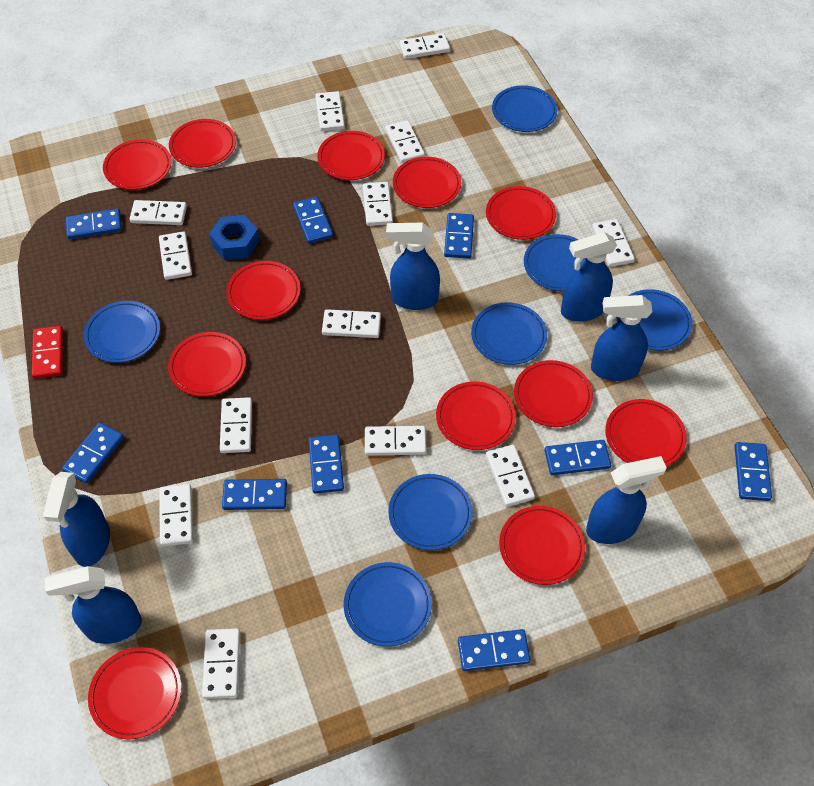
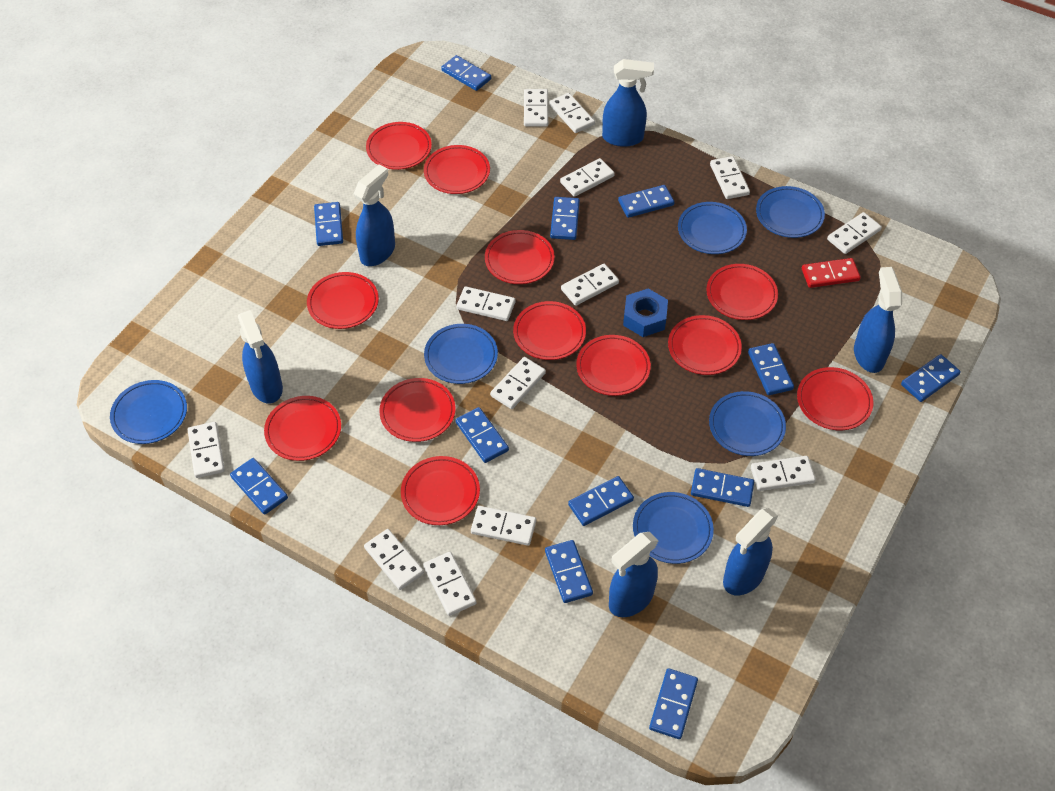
blue domino: [62,423,124,484] [66,209,122,240] [222,479,287,510] [293,197,333,244] [309,435,344,494] [444,213,474,259] [458,629,530,671] [545,440,611,475] [735,442,772,501] = 9 -> [230,458,288,515] [314,202,343,246] [441,55,491,91] [455,407,509,463] [545,540,593,603] [550,197,580,240] [568,476,634,526] [618,185,674,218] [649,668,698,739] [691,468,754,507] [748,343,794,395] [901,354,960,402] = 12
blue plate: [84,301,160,363] [344,562,432,647] [388,474,473,550] [471,302,547,365] [492,85,558,132] [524,234,586,291] [616,289,692,351] = 7 -> [110,380,187,444] [424,324,498,384] [633,492,714,564] [678,202,747,254] [709,391,786,456] [756,186,825,238] = 6

